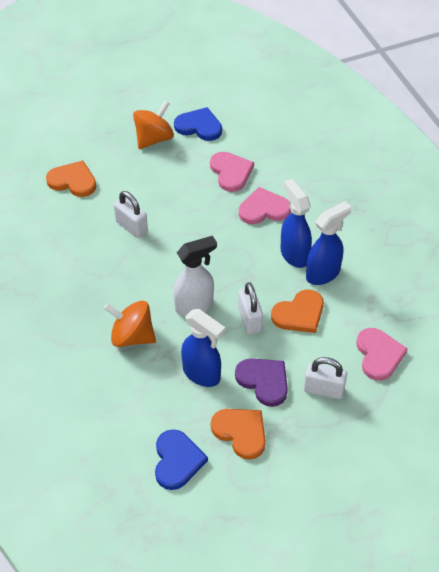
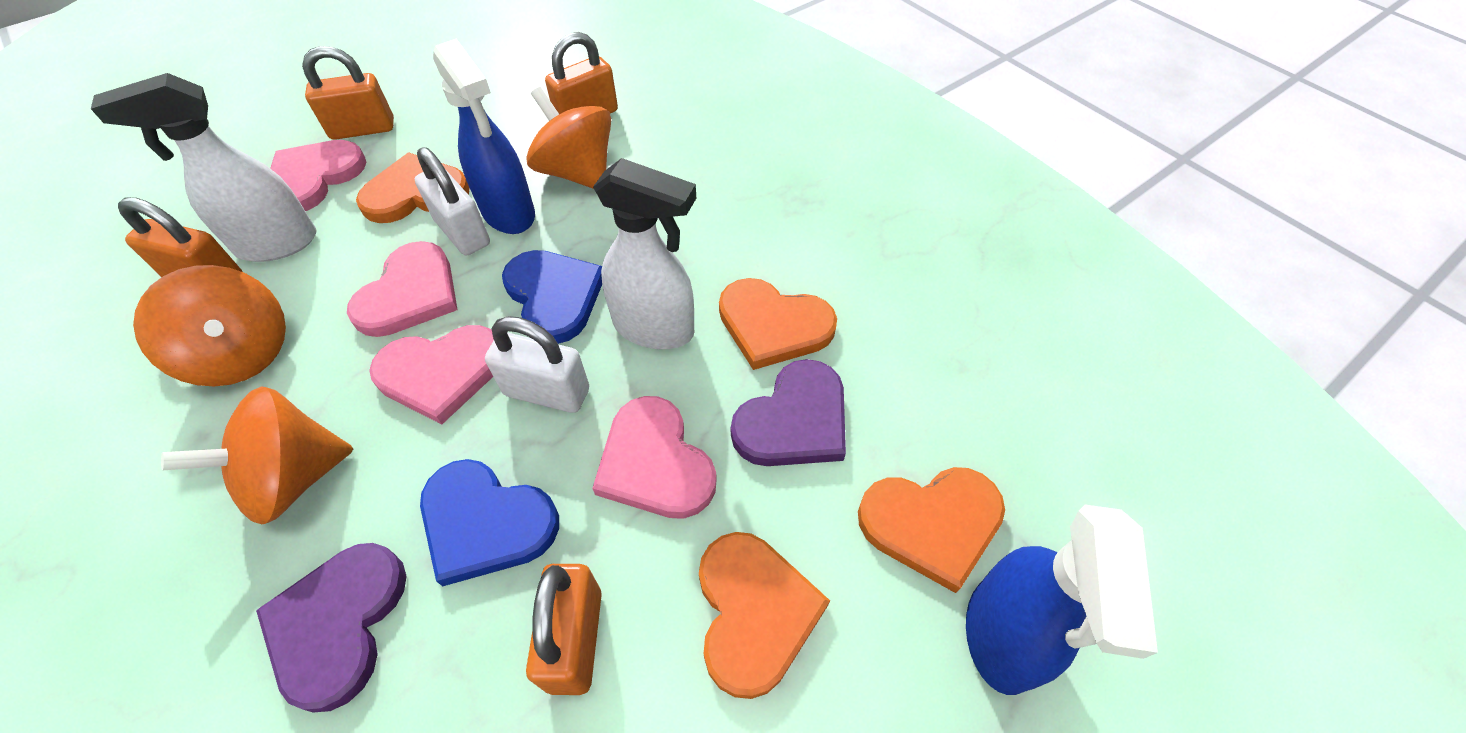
blue spray bottle: [181,309,225,387] [280,179,312,268] [306,201,352,285] = 3 -> [433,39,535,234] [966,505,1158,695] = 2
orange heart: [46,160,96,197] [211,409,266,460] [271,290,324,333] = 3 -> [356,153,470,223] [699,532,830,699] [719,278,837,370] [858,467,1005,593] = 4
orange padlock: none = 0 -> [118,197,242,277] [302,46,394,140] [526,564,602,695] [545,32,618,114] = 4
orange spinning top: [104,301,156,347] [133,101,174,149] = 2 -> [133,265,286,386] [161,386,353,524] [526,87,611,189] = 3
pink heart: [210,152,254,192] [239,187,291,224] [356,328,408,381] = 3 -> [270,140,367,211] [347,241,457,337] [369,325,494,424] [592,396,717,519] = 4
purple heart: [235,359,288,407] = 1 -> [256,543,406,712] [731,359,846,466] = 2
white padlock: [114,191,148,238] [238,282,263,334] [304,357,347,399] = 3 -> [415,147,490,256] [485,316,589,413] = 2
white spray bottle: [173,236,217,316] = 1 -> [91,73,317,262] [593,158,696,349] = 2

